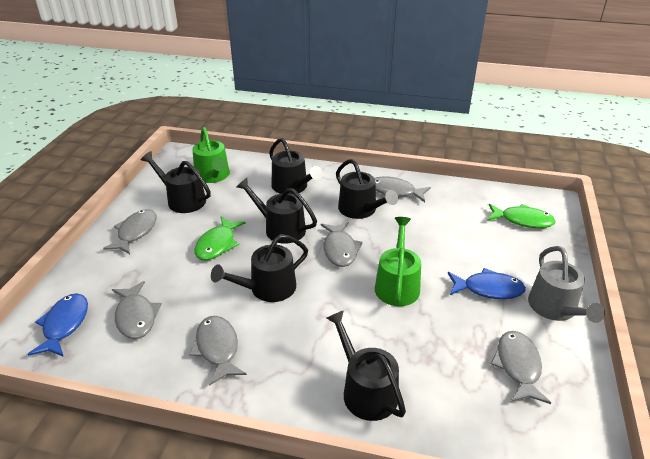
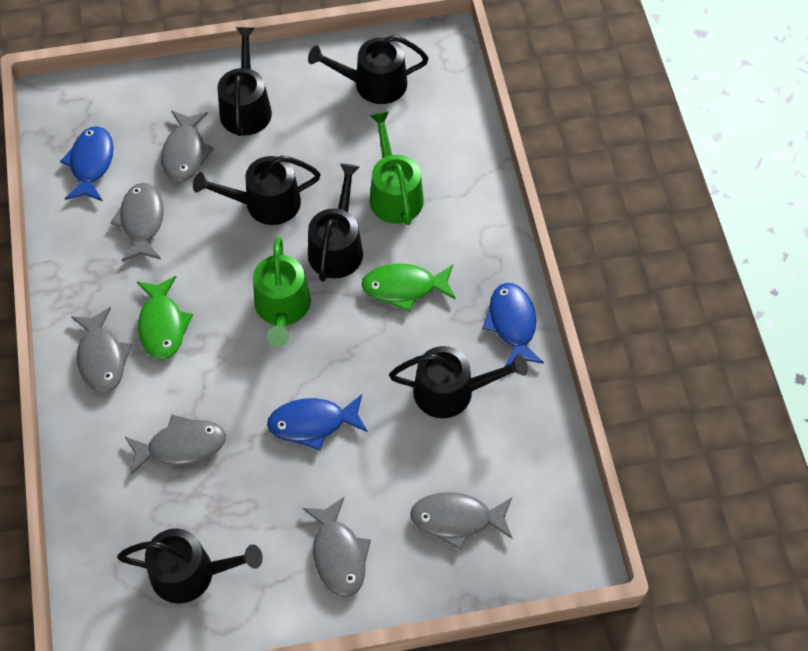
blue fish: [28,293,88,357] [448,268,526,299] = 2 -> [60,126,114,201] [267,394,368,451] [482,283,544,367] = 3
grey watering can: [528,246,605,323] = 1 -> none = 0

